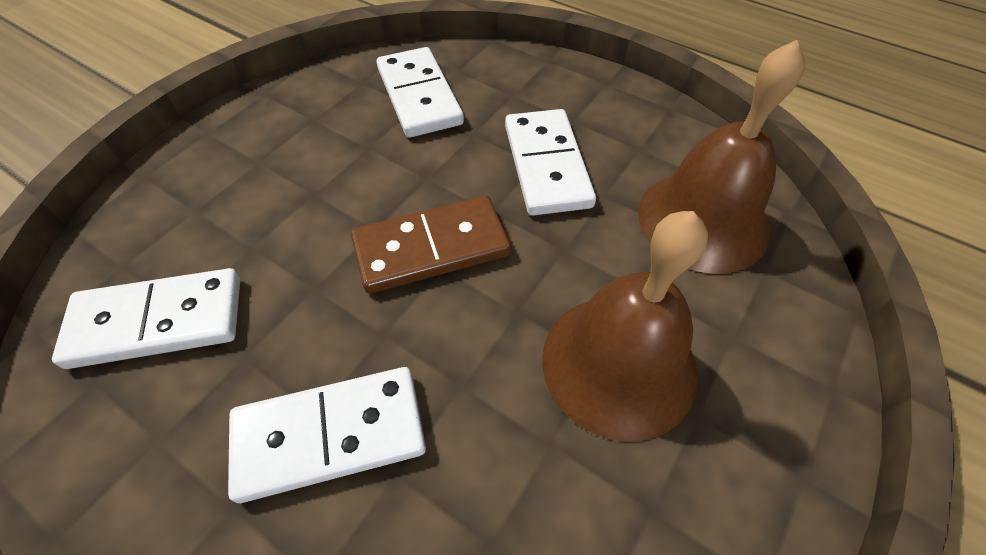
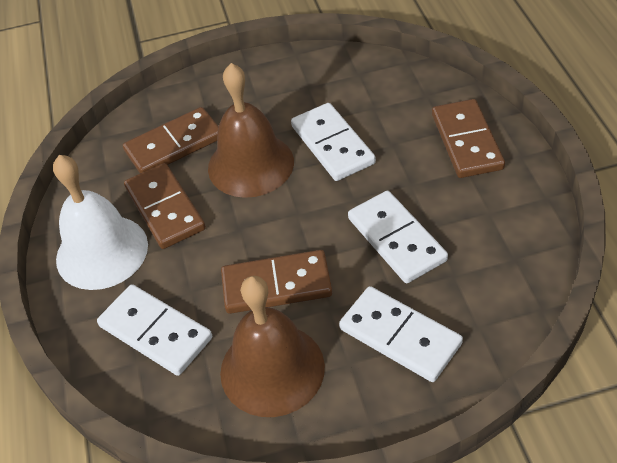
brown domino: [351,196,511,294] = 1 -> [123,107,219,173] [124,163,206,249] [221,250,332,314] [432,99,505,178] = 4
white bell: none = 0 -> [53,155,148,290] = 1

